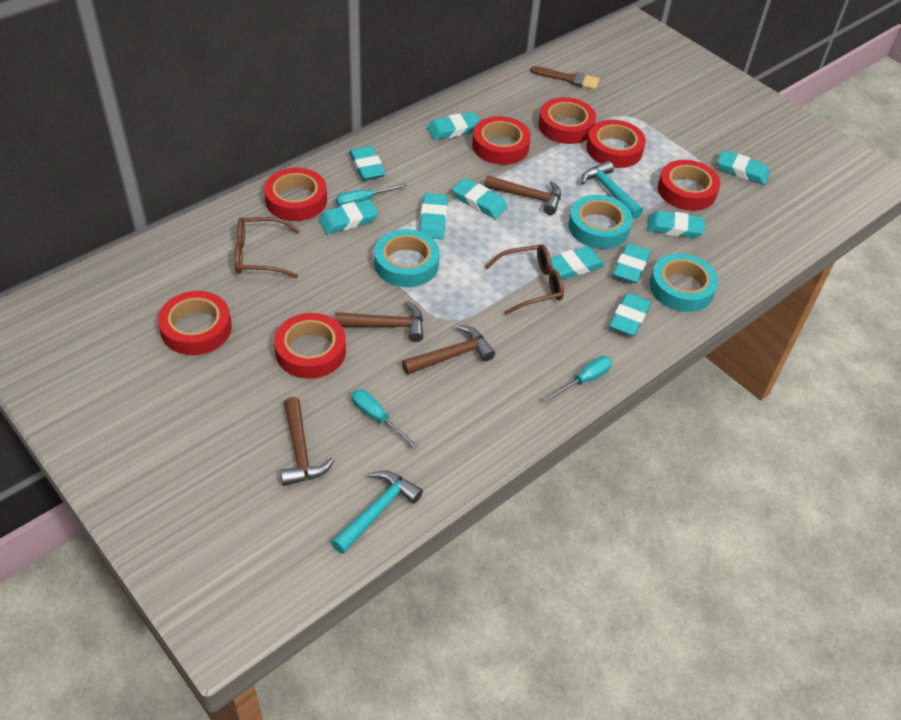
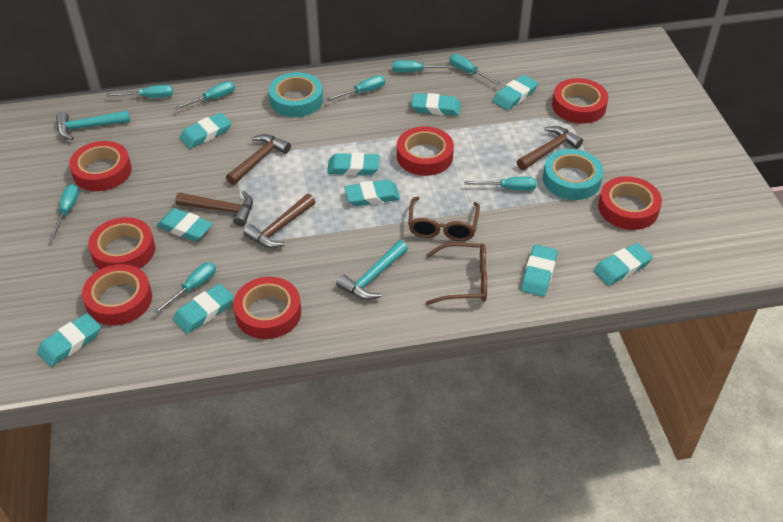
brown brush: [530,66,600,90] = 1 -> none = 0
turquoise screwdriver: [336,183,407,207] [351,389,419,448] [544,356,612,402] = 3 -> [50,184,79,240] [107,85,173,98] [154,262,216,314] [174,81,235,110] [327,75,385,101] [392,60,456,72] [449,54,501,85] [465,177,537,191] = 8
turquoise tape: [374,229,439,287] [568,195,633,249] [649,253,718,312] = 3 -> [269,72,323,117] [543,149,604,200] = 2

